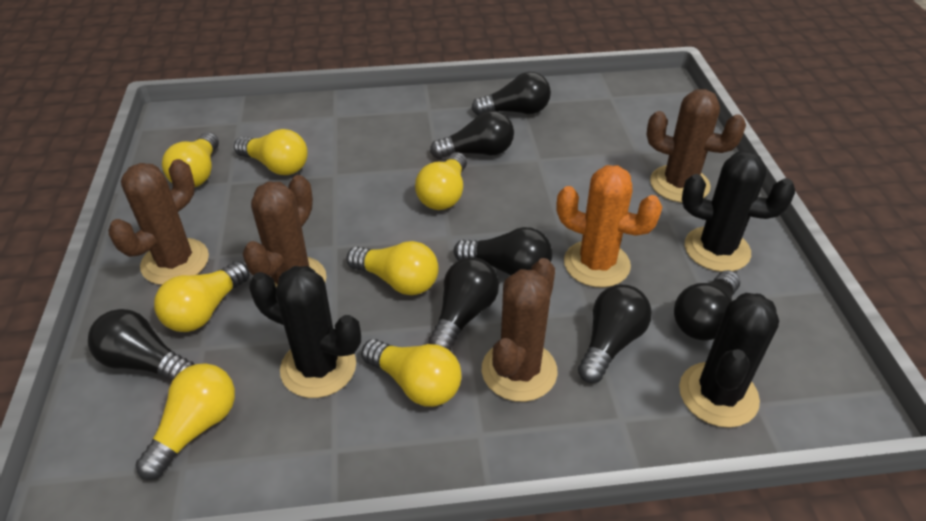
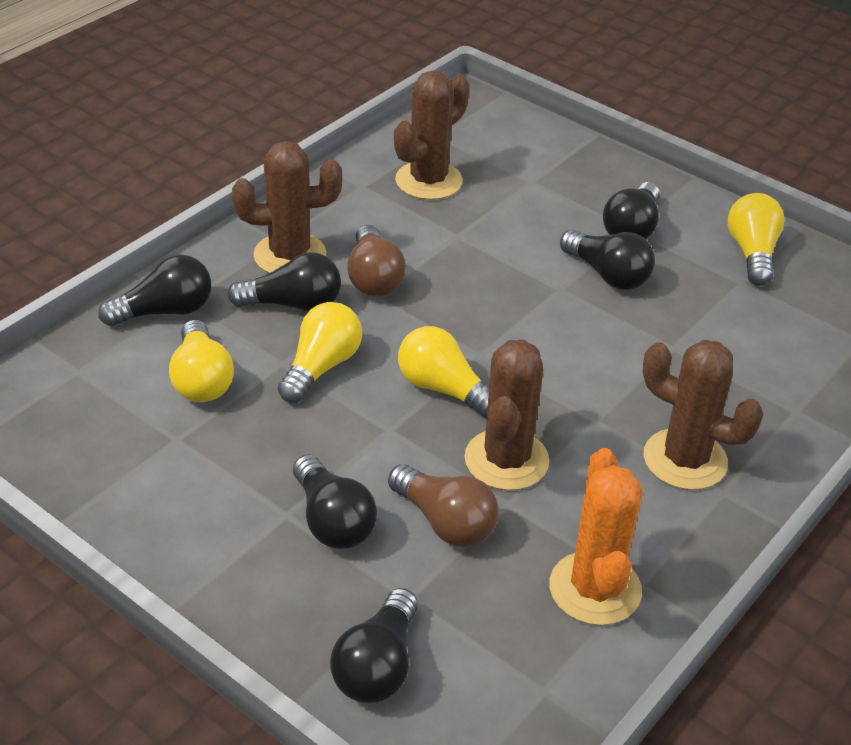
black cactus: [249,266,361,398] [679,293,779,428] [682,151,795,272] = 3 -> none = 0
black light bulb: [88,309,195,382] [428,258,499,351] [430,110,514,159] [454,227,552,275] [471,72,551,115] [578,285,652,383] [674,270,740,340] = 7 -> [99,255,211,326] [227,252,341,312] [293,454,377,549] [330,588,418,703] [560,230,655,290] [603,182,660,240] = 6
brown light bulb: none = 0 -> [347,225,406,297] [388,464,499,547] = 2
yellow light bulb: [136,363,235,480] [154,261,249,332] [162,132,219,187] [234,129,308,175] [347,241,439,295] [361,339,461,407] [415,152,467,210] = 7 -> [169,320,234,402] [278,302,362,403] [398,326,489,418] [728,193,785,286] = 4

